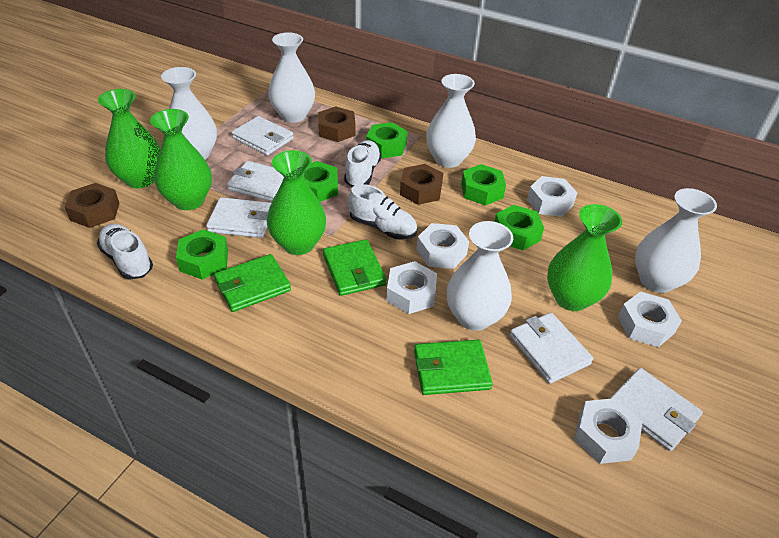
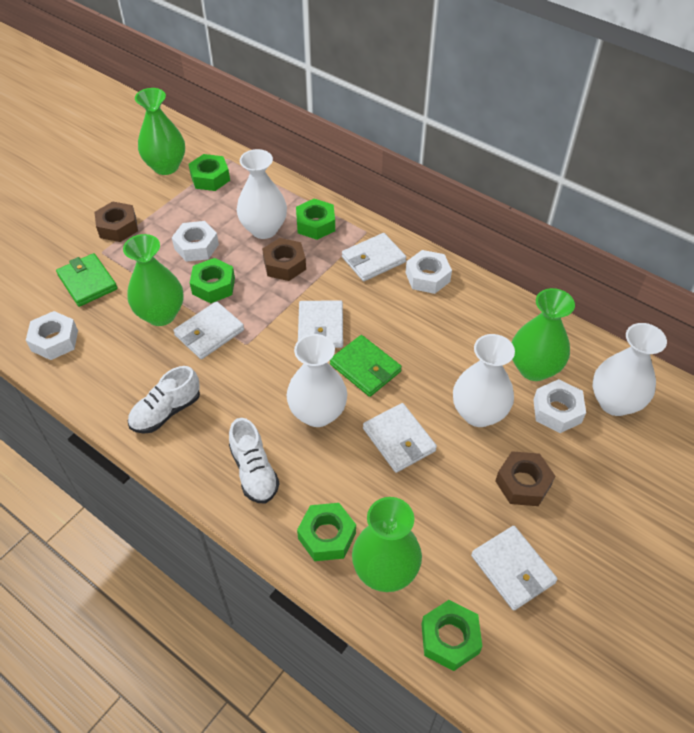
green wallet: [214,254,291,312] [323,239,387,296] [414,340,493,395] = 3 -> [56,253,118,307] [330,335,402,397] = 2
white nut: [386,261,437,314] [416,223,469,269] [527,176,577,217] [574,398,643,464] [618,292,682,347] = 5 -> [26,311,78,360] [172,221,219,262] [406,250,452,294] [533,379,586,433] = 4
white shoe: [97,224,153,280] [344,140,382,187] [348,184,417,240] = 3 -> [128,366,200,433] [229,418,279,503] = 2
white vase: [161,67,217,160] [268,32,315,123] [426,74,476,168] [447,221,513,331] [635,188,717,293] = 5 -> [237,149,287,239] [287,334,347,427] [453,334,515,427] [593,323,667,416] = 4

